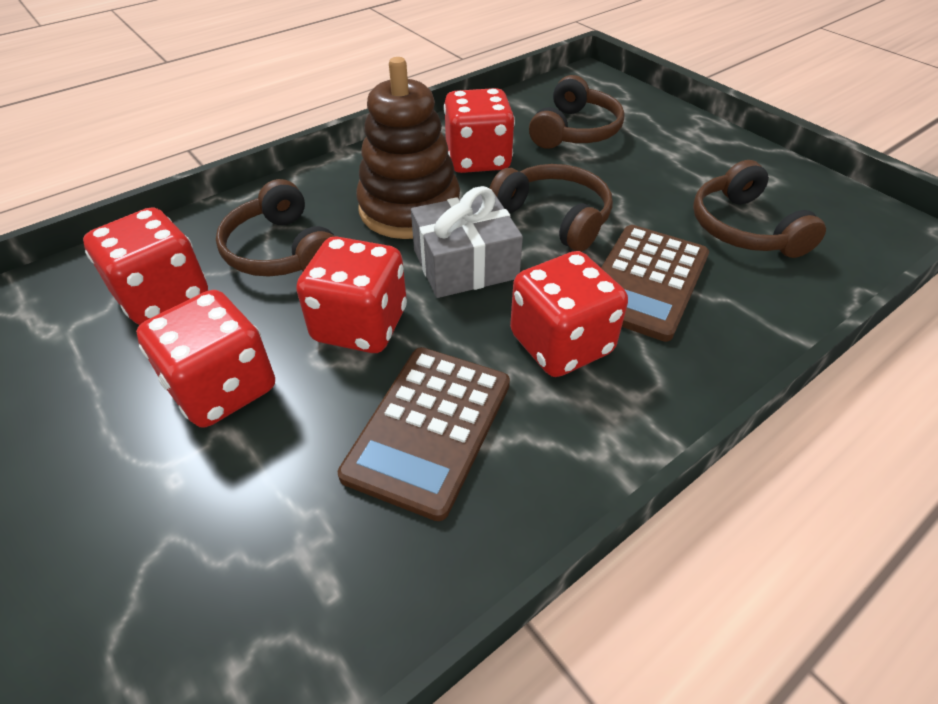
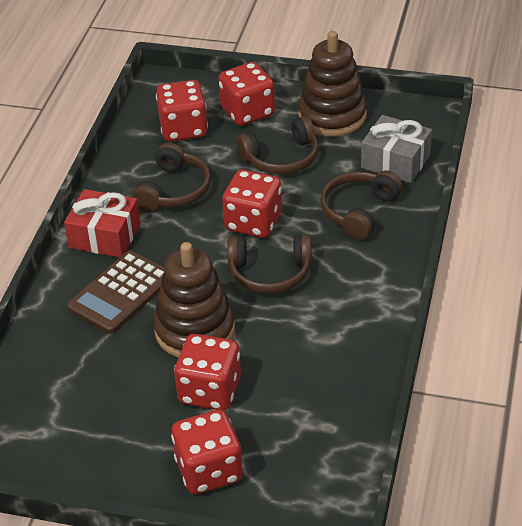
brown calculator: [338,347,510,521] [601,225,709,342] = 2 -> [67,251,164,334] = 1
brown stacking toy: [356,57,460,239] = 1 -> [153,242,235,358] [298,31,367,136] = 2
red gift: none = 0 -> [64,189,140,257] = 1

